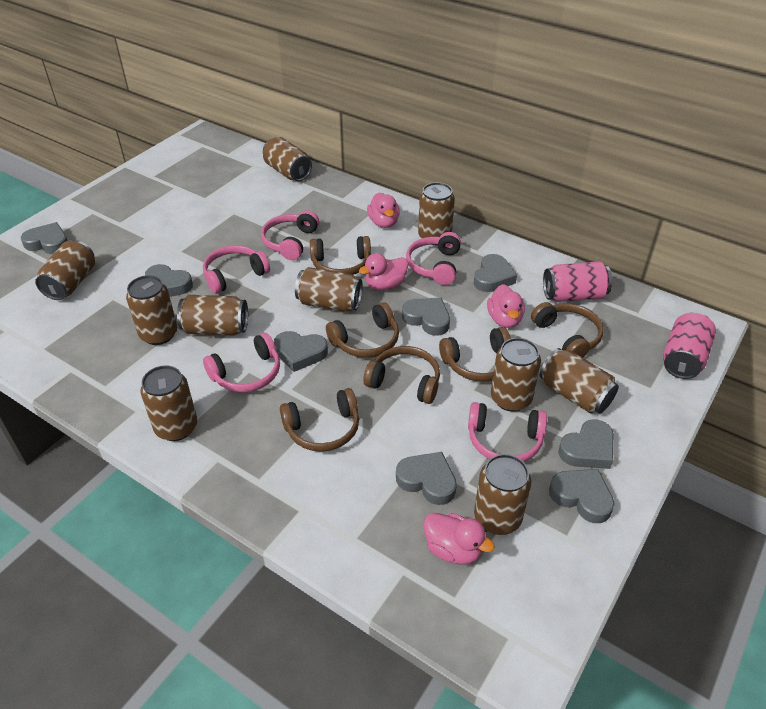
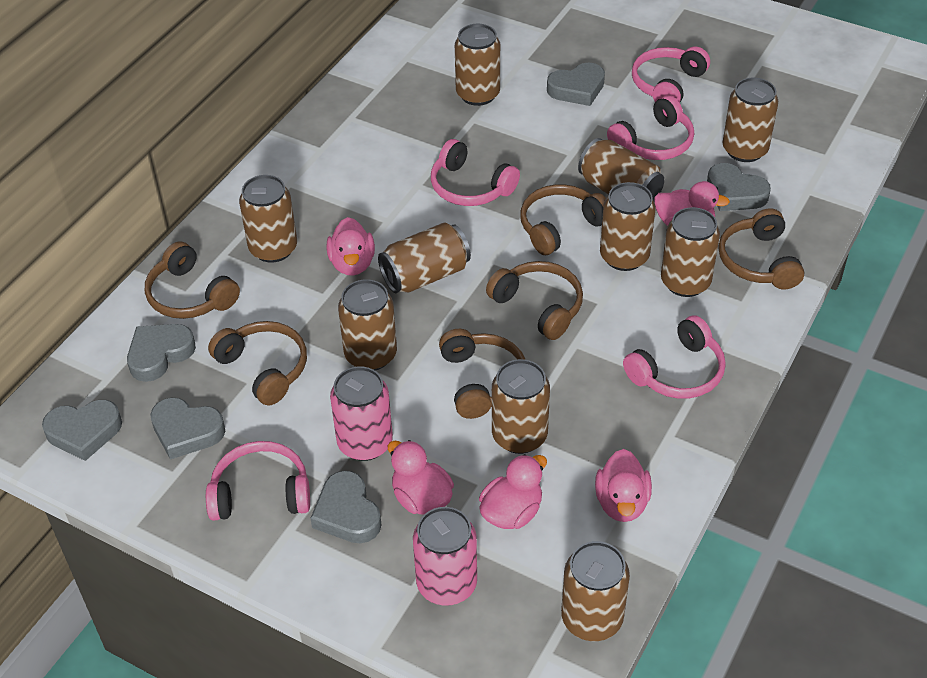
grey heart: [21,222,68,254] [145,264,193,297] [274,331,328,372] [396,452,457,505] [402,298,450,336] [474,254,517,292] [549,469,614,523] [558,420,614,469] = 8 -> [42,400,122,461] [127,324,196,382] [150,398,225,459] [310,471,381,544] [547,63,605,106] [707,163,771,211] = 6
pink duck: [359,253,408,290] [367,193,400,228] [423,513,495,565] [487,284,525,328] = 4 -> [327,217,375,276] [388,440,454,514] [479,454,547,529] [595,449,652,522] [654,181,730,226] = 5

